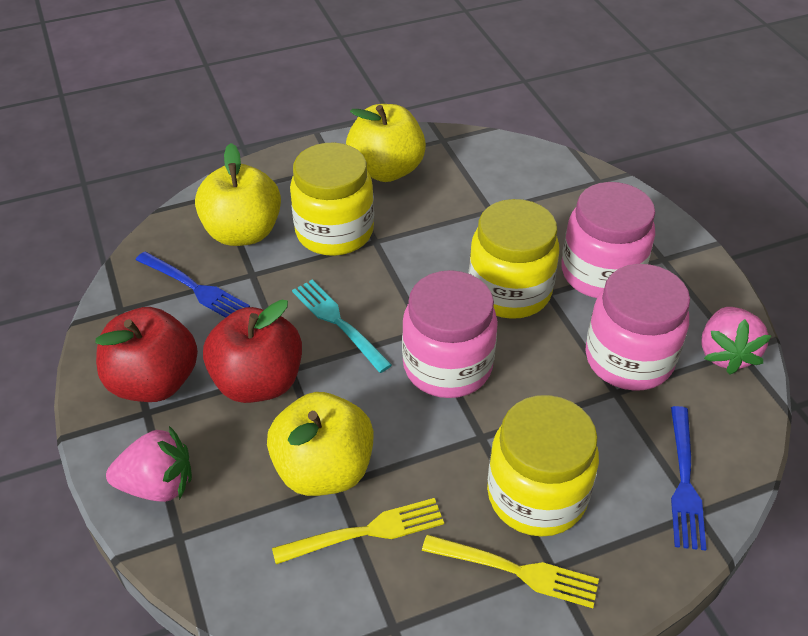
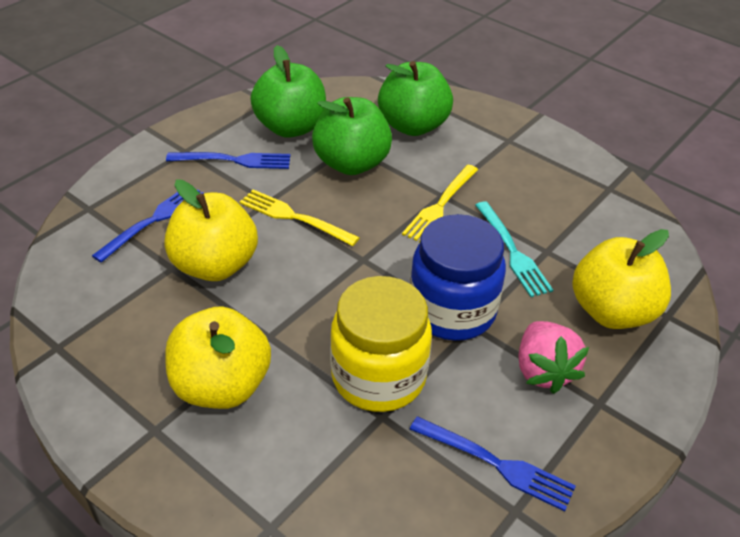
blue fork: [136,252,250,318] [671,406,707,551] = 2 -> [92,189,203,263] [166,152,290,169] [410,416,576,512] = 3
blue jar: none = 0 -> [410,214,506,341] = 1
green apple: none = 0 -> [250,45,326,138] [312,97,392,175] [378,61,453,136] = 3
pink jar: [402,270,498,398] [561,182,655,298] [585,264,690,391] = 3 -> none = 0
pink strawberry: [106,426,192,502] [701,307,771,375] = 2 -> [518,321,589,394] = 1
red apple: [95,307,198,402] [203,300,302,403] = 2 -> none = 0
yellow jar: [290,143,374,256] [469,199,560,319] [487,395,599,537] = 3 -> [330,276,432,412] = 1

